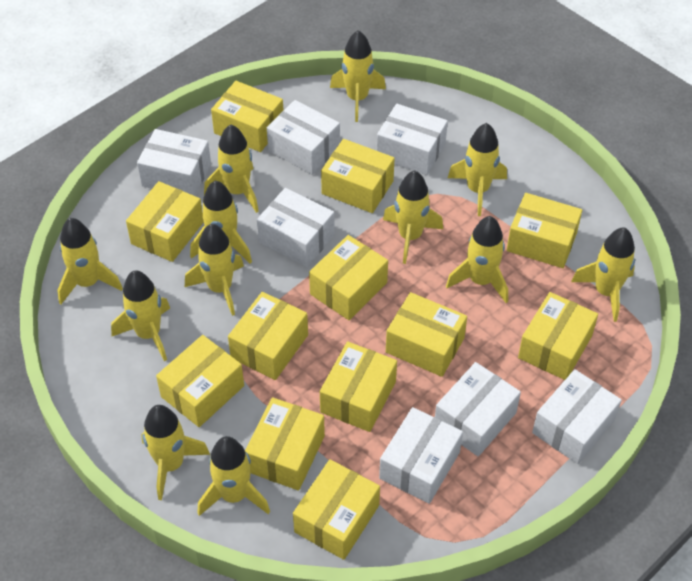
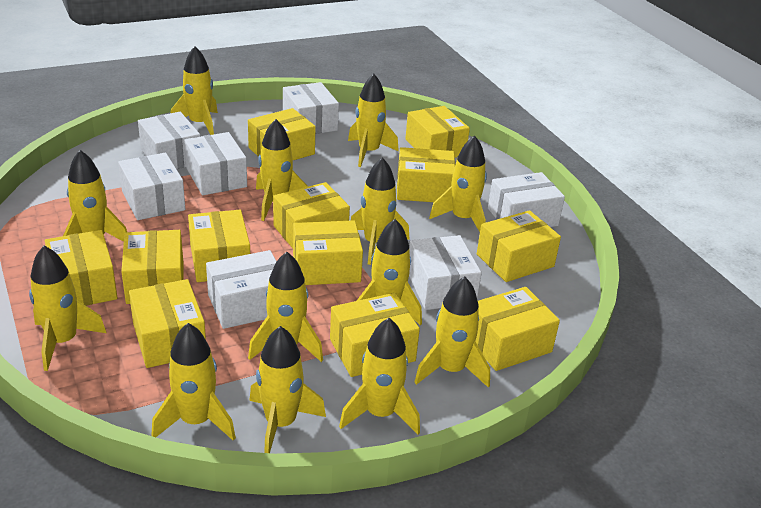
yellow rocket: [57,218,123,304] [111,270,170,361] [141,405,210,500] [185,224,244,316] [190,180,252,264] [198,436,270,516] [204,124,259,213] [330,30,386,122] [383,170,443,264] [446,216,508,303] [448,123,507,216] [571,227,635,322] = 12 -> [29,246,106,371] [63,150,127,242] [151,323,236,441] [171,46,218,135] [248,252,323,362] [249,326,326,453] [256,119,308,221] [339,318,420,434] [348,74,399,167] [351,157,410,265] [357,219,422,325] [414,277,490,388] [429,136,487,232] = 13

